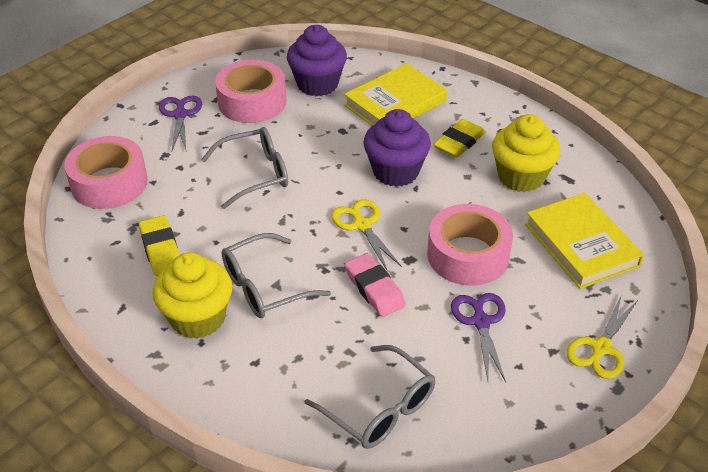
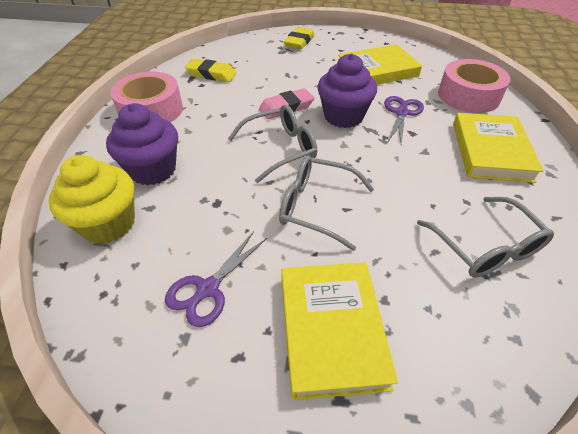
pink tape: [64,136,148,209] [215,60,286,123] [427,204,513,286] = 3 -> [110,71,183,122] [438,59,510,113] = 2
yellow book: [344,63,447,126] [525,193,644,289] = 2 -> [281,262,398,400] [338,44,422,85] [453,113,544,183] = 3
yellow cupcake: [152,252,232,339] [492,114,561,192] = 2 -> [49,155,135,244] = 1
yellow scissors: [331,199,402,270] [567,294,638,379] = 2 -> none = 0

